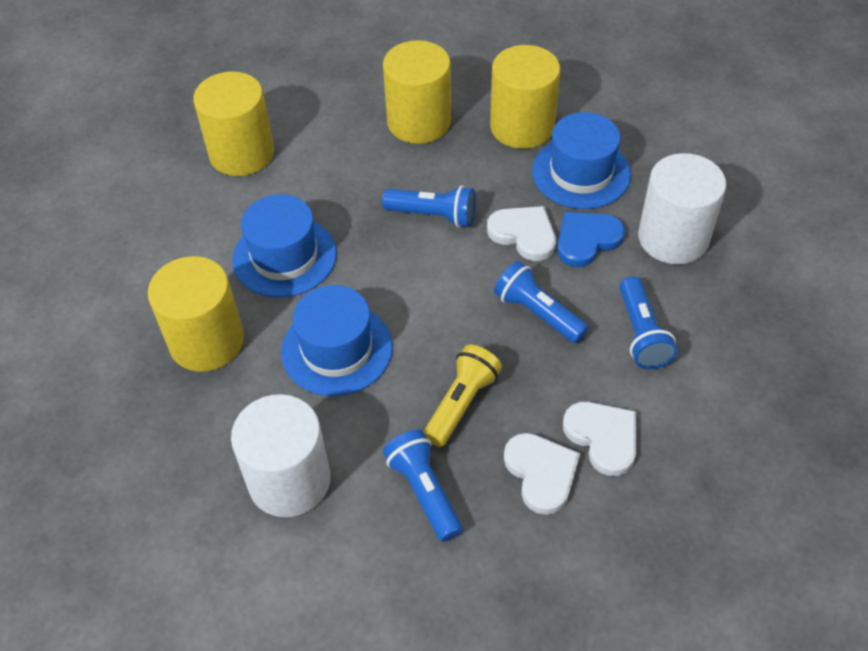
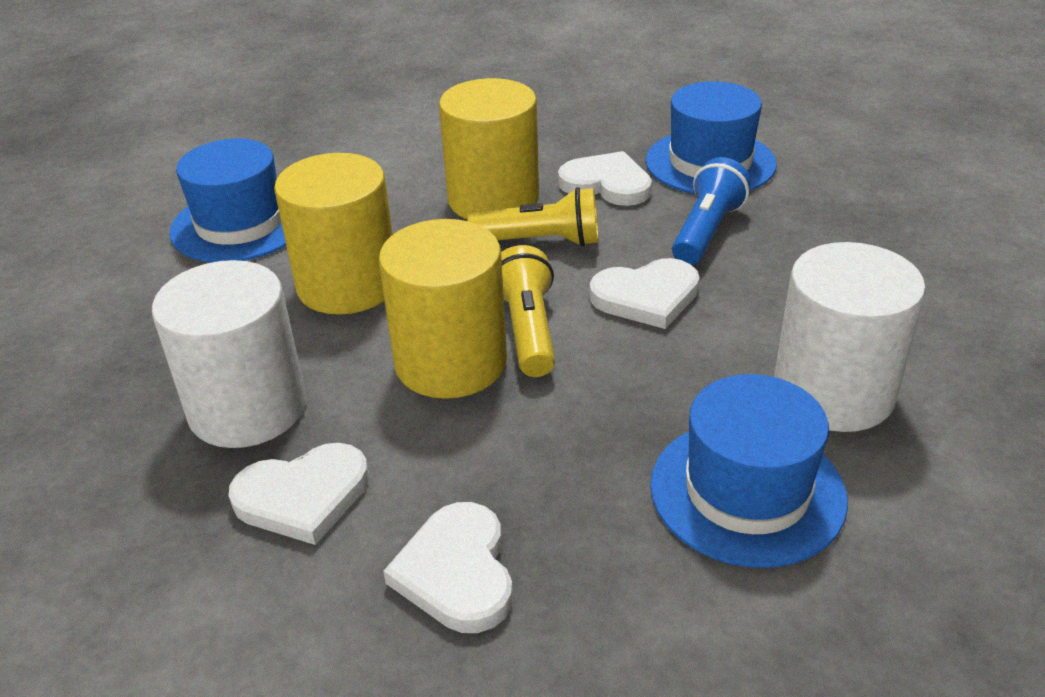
blue flashlight: [382,185,476,227] [383,430,463,542] [494,261,589,343] [619,276,677,369] = 4 -> [672,157,751,265] = 1
blue heart: [557,212,625,267] = 1 -> none = 0
white heart: [487,206,556,261] [504,433,580,515] [563,402,636,476] = 3 -> [229,443,369,545] [383,502,513,633] [558,151,652,206] [589,258,700,329] = 4
yellow cylinder: [148,256,244,372] [193,71,274,176] [383,40,451,144] [490,45,560,149] = 4 -> [274,153,393,315] [379,219,507,399] [439,78,539,219] = 3
yellow flashlight: [423,344,502,447] = 1 -> [467,187,598,246] [501,245,555,377] = 2

